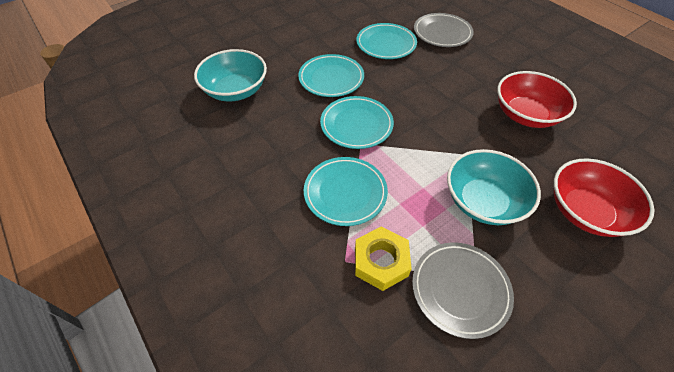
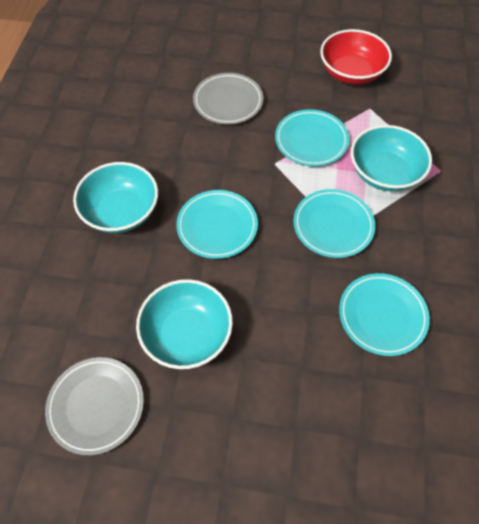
red bowl: [497,71,577,128] [554,158,654,237] = 2 -> [320,29,392,84] = 1
turquoise bowl: [194,49,267,102] [447,149,541,225] = 2 -> [73,162,158,233] [136,279,233,369] [351,125,432,191] = 3
yellow nut: [355,227,412,291] = 1 -> none = 0

